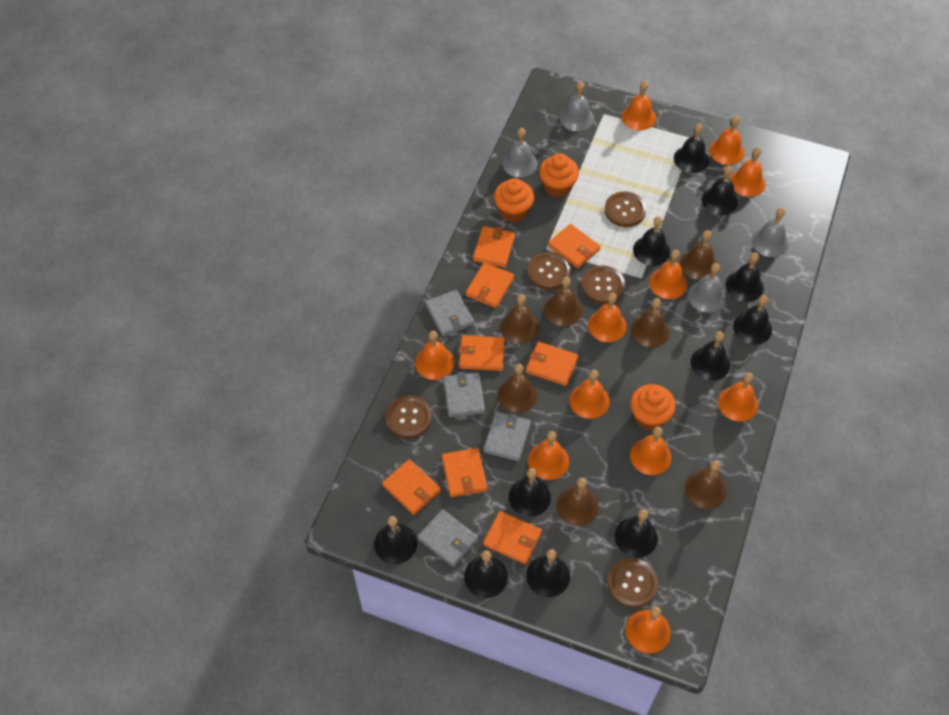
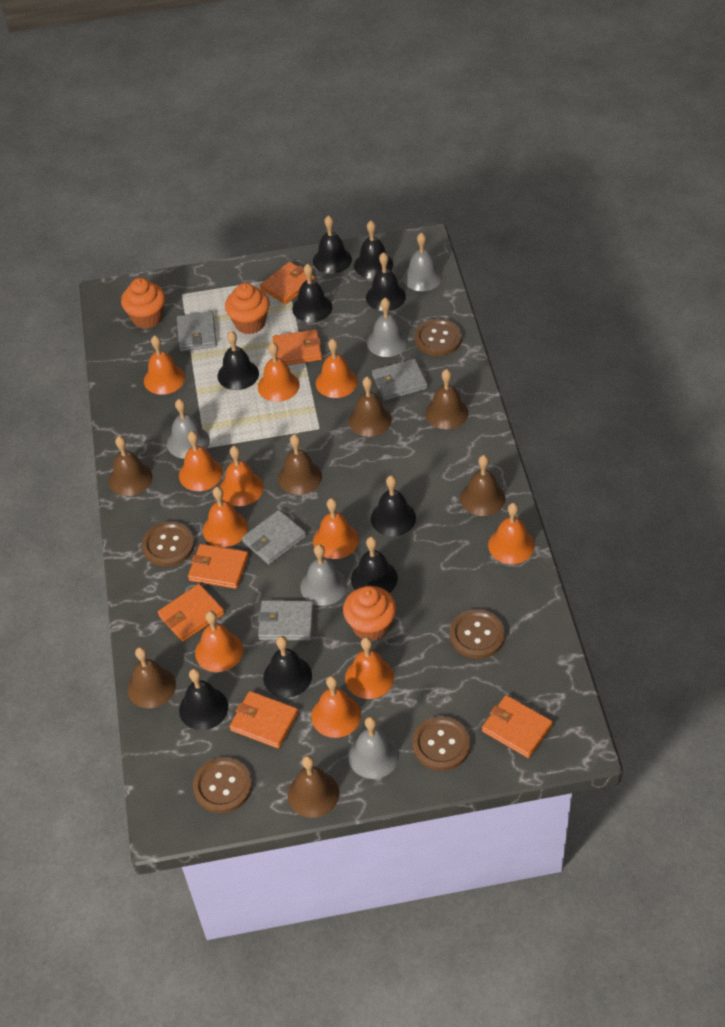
black bell: [374,516,417,564] [464,550,508,598] [509,468,551,517] [526,549,570,597] [615,509,658,558] [633,216,670,266] [674,123,709,173] [691,331,730,381] [701,165,738,215] [726,252,764,302] [733,295,772,345] = 11 -> [179,668,228,730] [218,331,259,390] [263,636,312,698] [292,264,332,322] [313,215,352,274] [351,537,398,593] [354,221,393,279] [366,252,406,311] [371,475,416,536] = 9
grey bell: [502,128,538,178] [560,82,594,131] [688,263,726,313] [751,207,789,257] = 4 -> [167,399,210,459] [300,544,347,606] [348,716,399,779] [367,298,408,357] [403,232,442,291] = 5
orange wallet: [382,459,441,515] [442,448,488,497] [459,335,505,371] [466,262,514,308] [473,226,515,268] [483,511,542,564] [526,342,578,386] [548,224,600,268] = 8 -> [158,584,224,642] [188,544,249,589] [229,691,298,749] [260,262,315,304] [272,329,322,365] [482,695,553,758] = 6

